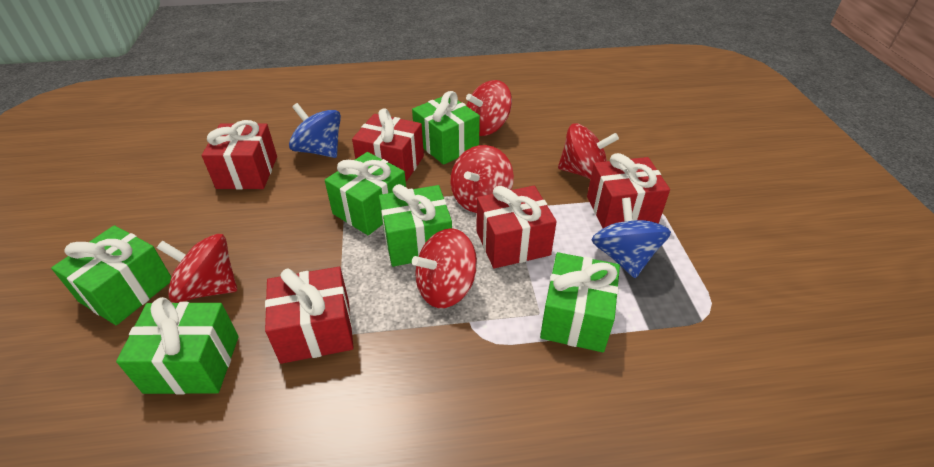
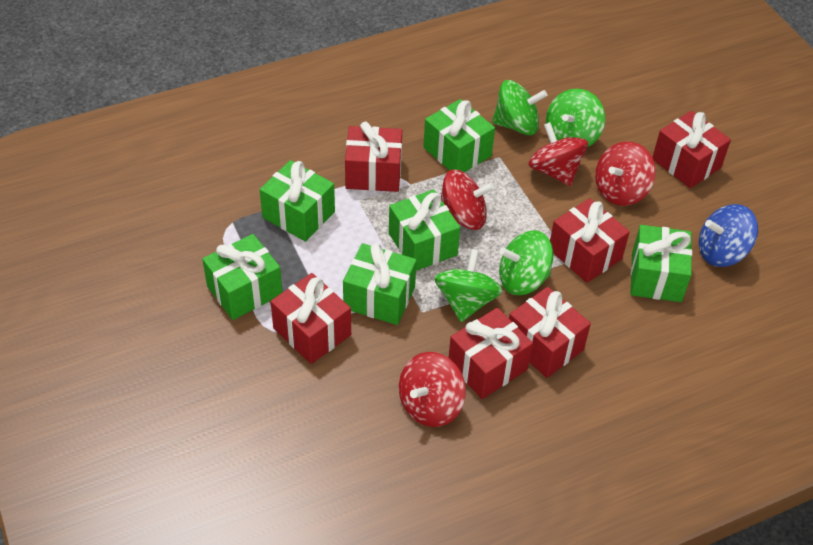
blue spinning top: [289,103,341,158] [592,198,671,278] = 2 -> [699,204,758,267] = 1
green spinning top: none = 0 -> [434,249,503,322] [492,80,547,135] [499,230,553,295] [546,88,605,147] = 4
red gift: [202,120,277,189] [265,267,354,364] [352,108,424,182] [476,186,557,269] [587,153,670,228] = 5 -> [270,273,351,364] [345,122,402,192] [448,308,533,399] [509,287,591,378] [550,198,630,283] [652,111,731,188] = 6
red spinning top: [157,234,237,303] [412,228,477,308] [450,145,514,213] [466,80,512,136] [558,123,619,179] = 5 -> [399,352,466,427] [441,169,495,230] [528,122,588,186] [595,142,656,206] = 4

